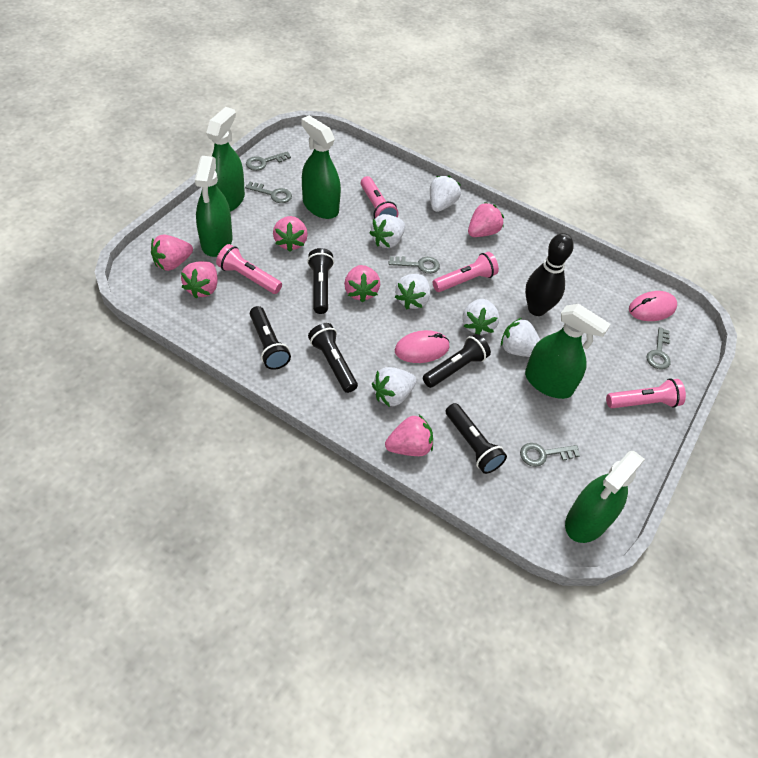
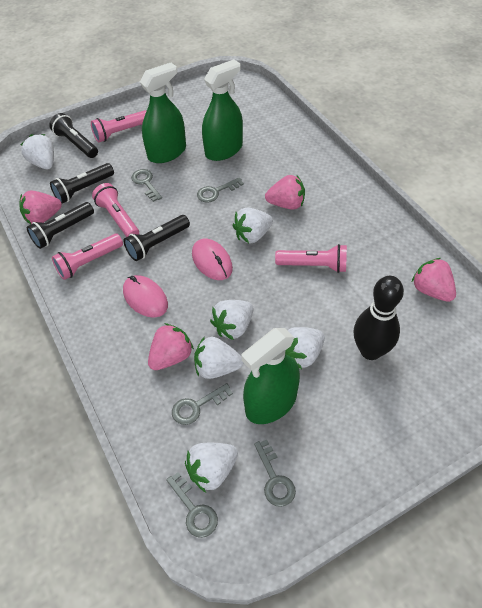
black flashlight: [250,306,291,370] [307,248,334,314] [308,323,358,393] [423,334,491,388] [446,403,507,474] = 5 -> [27,202,94,249] [49,113,98,158] [50,163,114,204] [123,215,190,261] = 4
green spray bottle: [195,156,233,257] [206,107,245,212] [301,115,341,219] [525,304,611,399] [565,451,645,543] = 5 -> [140,63,186,163] [202,59,243,161] [241,328,300,424] = 3
pink strawberry: [151,234,193,271] [181,261,218,298] [273,216,308,252] [344,265,380,303] [385,415,433,456] [468,202,504,237] = 6 -> [20,191,62,224] [148,323,194,370] [265,175,305,209] [412,258,456,302] = 4

